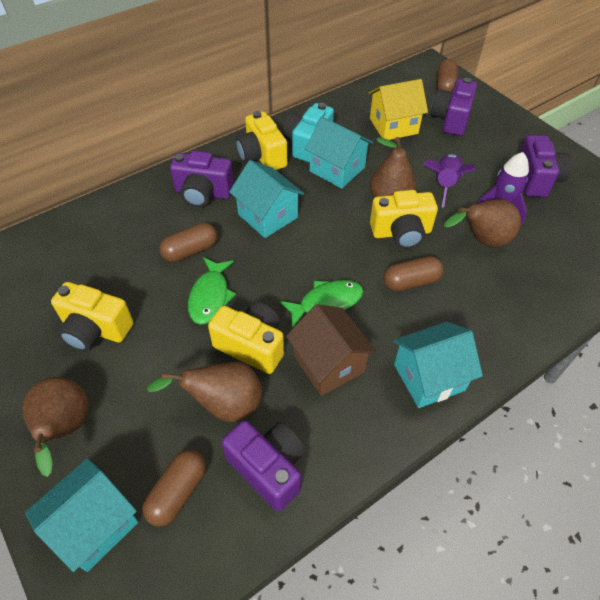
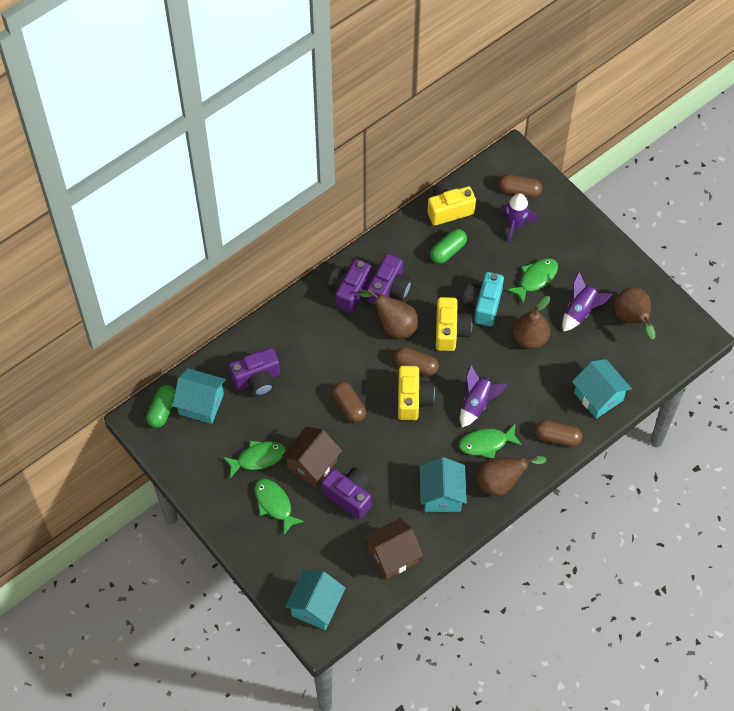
brown house: [286,304,377,396] = 1 -> [281,426,342,487] [364,518,423,579] = 2
green capsule: none = 0 -> [146,385,175,428] [430,229,467,264] = 2
green fish: [188,257,236,325] [280,280,364,328] = 2 -> [223,441,286,478] [255,479,305,535] [459,424,522,458] [507,258,558,304] = 4
purple rocket: [423,154,476,208] [477,152,529,224] = 2 -> [460,365,507,428] [500,193,537,243] [562,272,612,332] = 3
yellow camera: [51,282,133,351] [208,302,284,374] [236,111,287,170] [370,190,438,249] = 4 -> [398,366,435,420] [427,181,476,226] [436,297,472,351] = 3
yellow house: [369,79,428,140] = 1 -> none = 0

